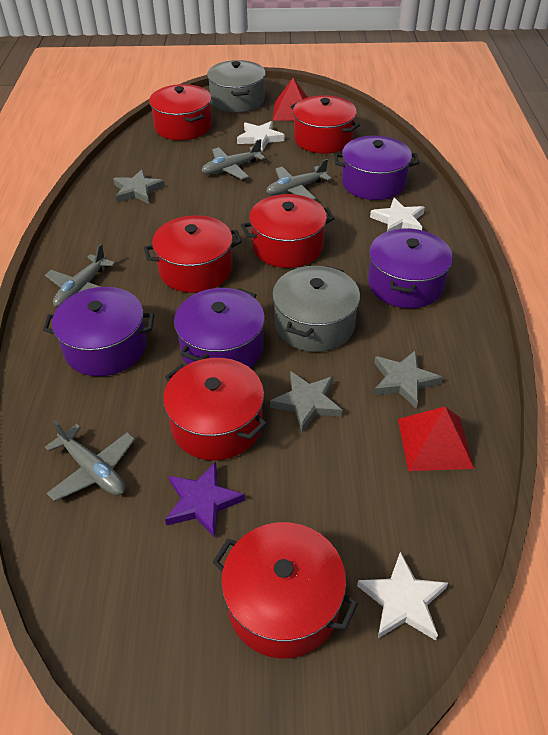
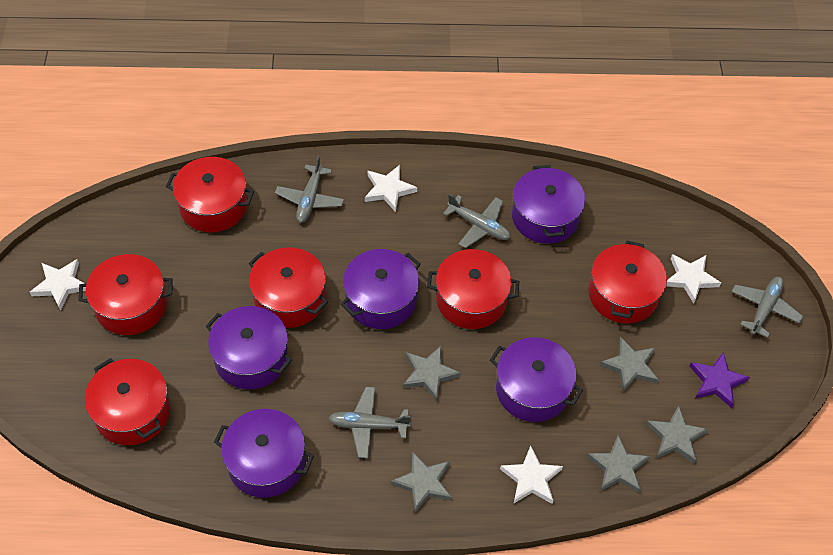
grey pot: [207,60,266,113] [272,266,360,352] = 2 -> none = 0
grey star: [113,169,165,204] [270,371,342,432] [374,350,443,409] = 3 -> [391,451,452,513] [403,346,461,401] [587,435,650,493] [600,337,659,392] [646,405,708,464] = 5
purple pot: [43,287,154,376] [174,288,265,368] [334,136,419,200] [368,228,453,308] = 4 -> [206,306,292,390] [214,409,314,498] [341,249,421,329] [490,337,583,422] [512,165,585,244] = 5
red pyramid: [273,78,308,121] [398,407,474,471] = 2 -> none = 0
white star: [237,121,285,152] [357,552,448,640] [370,198,425,231] = 3 -> [30,259,86,311] [365,165,417,212] [500,445,563,504] [666,254,721,303] = 4

